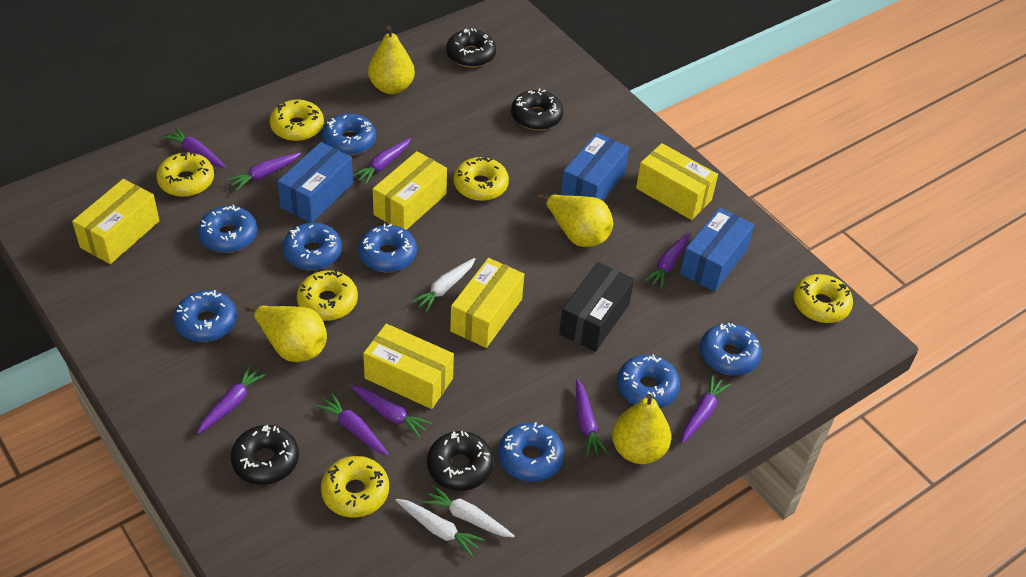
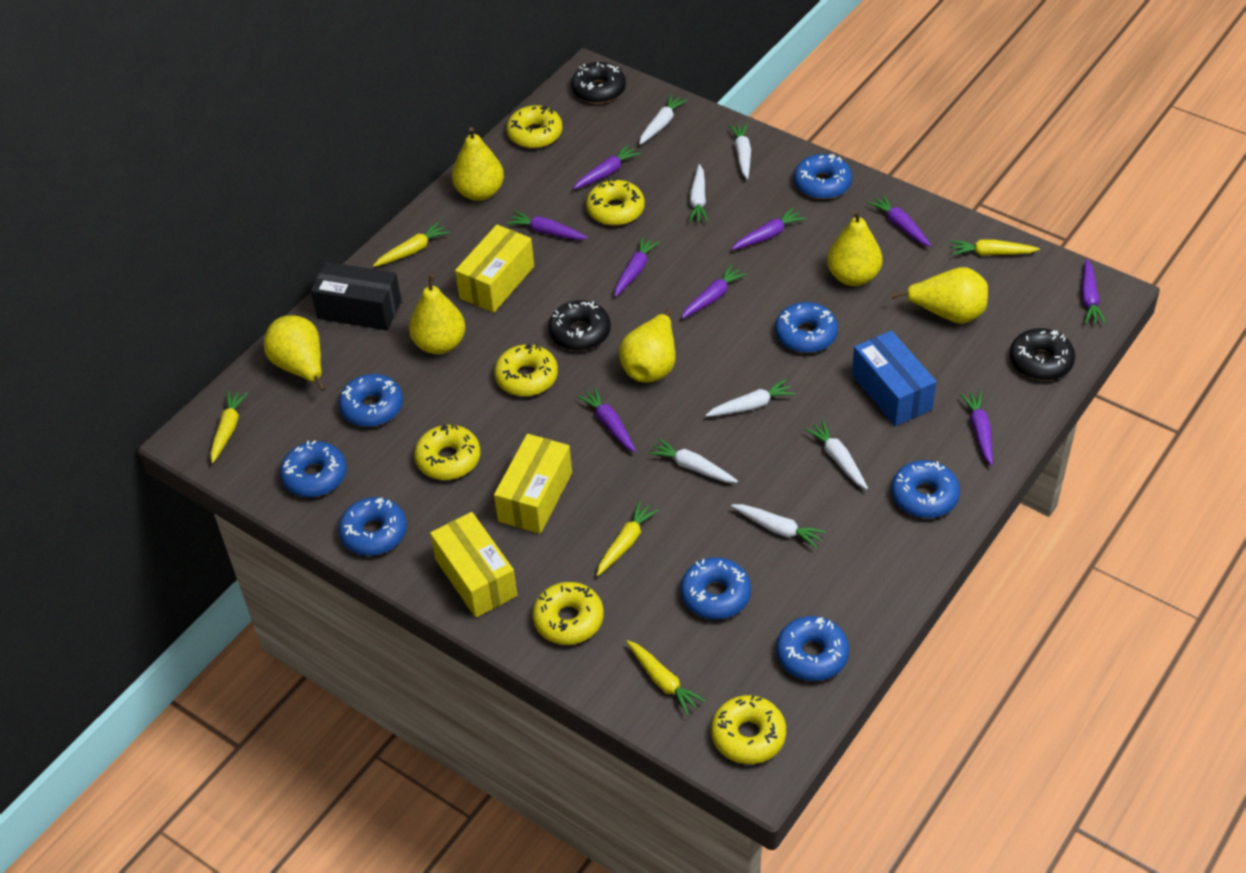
black donut: [231,425,299,485] [427,431,494,491] [446,28,496,67] [511,88,563,130] = 4 -> [548,300,611,351] [571,62,626,104] [1010,328,1075,380] = 3
blue box: [278,142,353,223] [561,133,629,201] [680,207,754,292] = 3 -> [852,330,936,426] = 1
white carrot: [395,499,484,557] [411,258,475,312] [422,485,514,538] = 3 -> [639,94,687,145] [648,438,738,483] [688,164,708,223] [705,379,795,417] [729,123,751,179] [731,504,826,549] [805,420,868,489] = 7
yellow box: [72,179,159,264] [363,324,454,409] [373,151,447,230] [450,258,524,348] [636,143,718,220] = 5 -> [430,512,518,618] [455,225,534,313] [494,434,572,534] = 3
yellow carrot: none = 0 -> [210,391,248,463] [373,222,450,267] [597,501,659,576] [626,640,705,715] [950,240,1040,256] = 5
yellow pear: [245,306,327,362] [368,26,415,94] [537,195,613,247] [612,394,671,464] = 4 -> [264,315,326,391] [409,275,466,354] [452,127,504,201] [619,309,676,383] [827,210,882,286] [891,267,988,324] = 6

